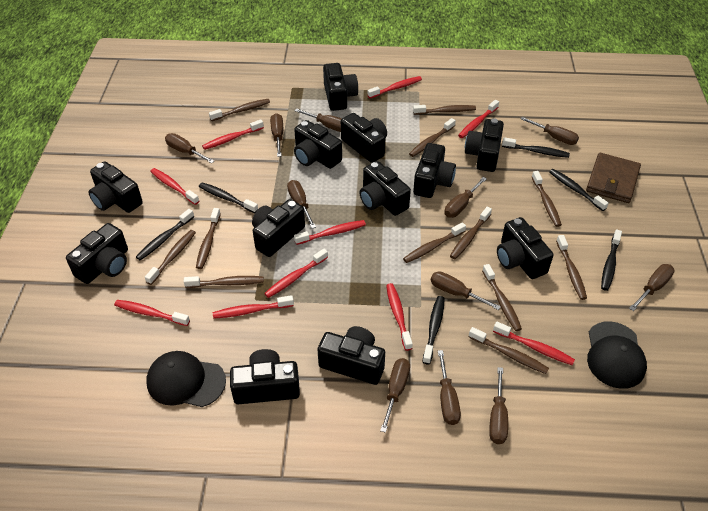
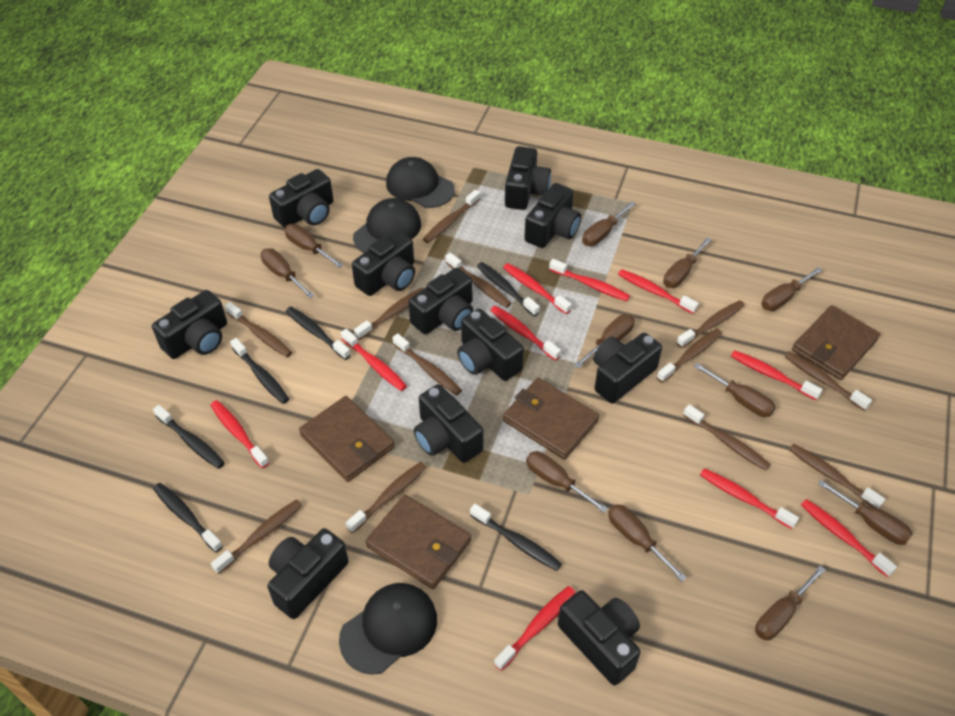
black camera: [66,223,128,284] [88,161,143,213] [230,349,300,404] [252,199,305,257] [294,120,342,169] [318,326,385,385] [323,63,358,111] [341,113,387,163] [359,161,411,216] [413,143,456,198] [465,119,504,172] [497,217,553,279] = 12 -> [152,290,227,359] [267,528,349,619] [269,169,334,228] [352,230,415,296] [408,268,473,335] [414,384,484,463] [457,309,524,381] [505,146,551,210] [524,183,581,248] [558,590,641,685] [593,333,662,404] = 11
black cap: [147,351,226,407] [587,321,647,389] = 2 -> [339,583,437,675] [353,198,421,253] [386,157,455,208] = 3
brown wallet: [586,153,641,203] = 1 -> [299,396,395,482] [366,495,471,589] [503,378,599,460] [792,305,880,380] = 4

